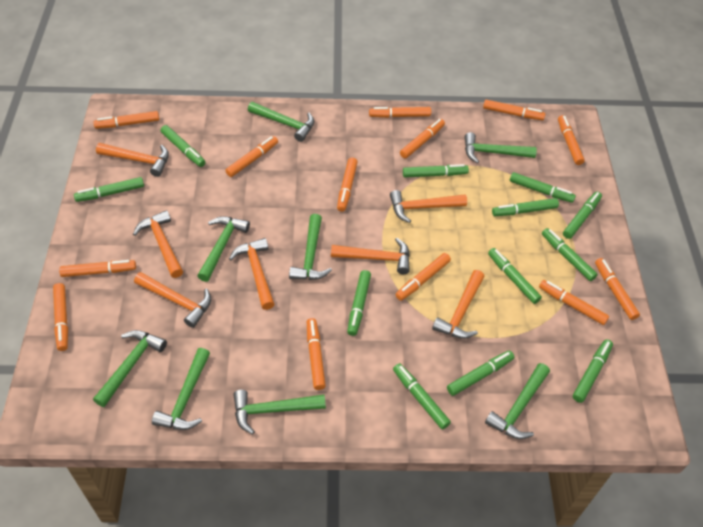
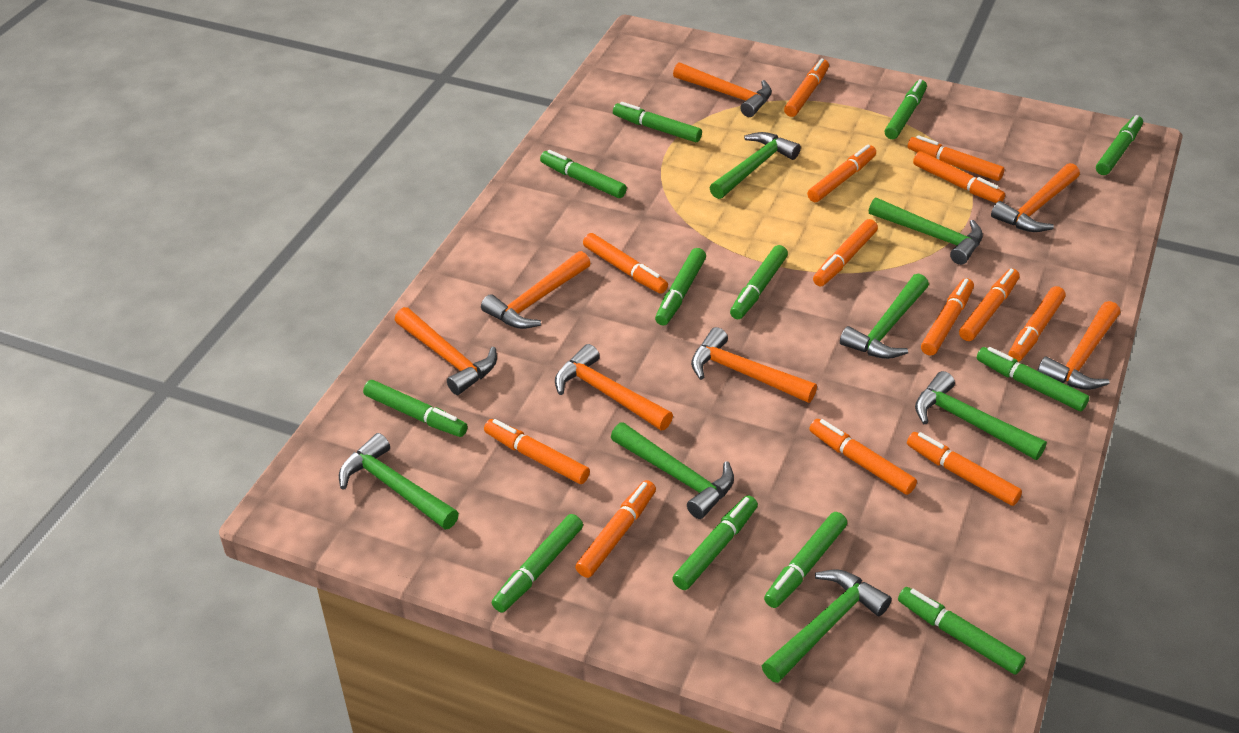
green hammer: [93,330,167,407] [152,348,210,430] [197,216,250,282] [233,390,326,434] [248,102,314,142] [289,214,332,280] [465,132,537,163] [485,363,550,439] = 8 -> [339,433,459,530] [611,422,734,519] [710,132,801,199] [762,570,892,683] [840,274,929,359] [869,198,983,265] [915,371,1047,460] = 7

